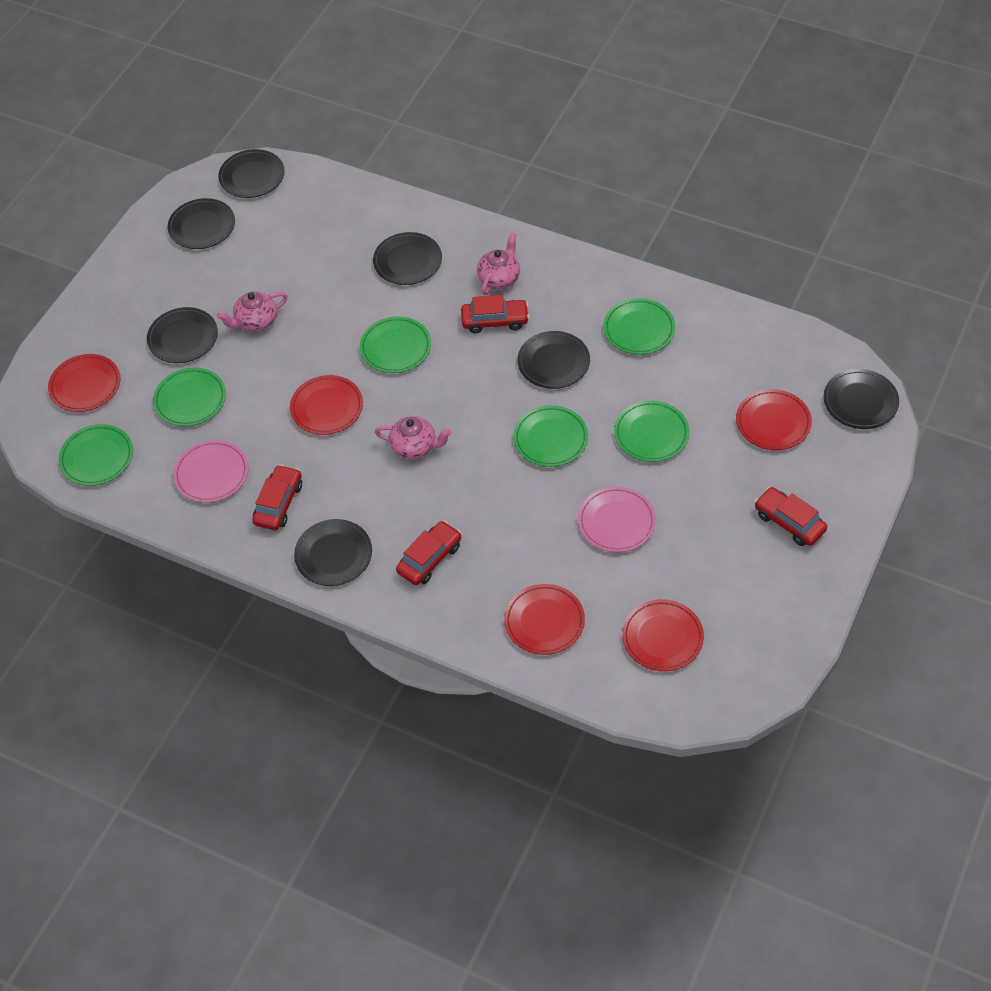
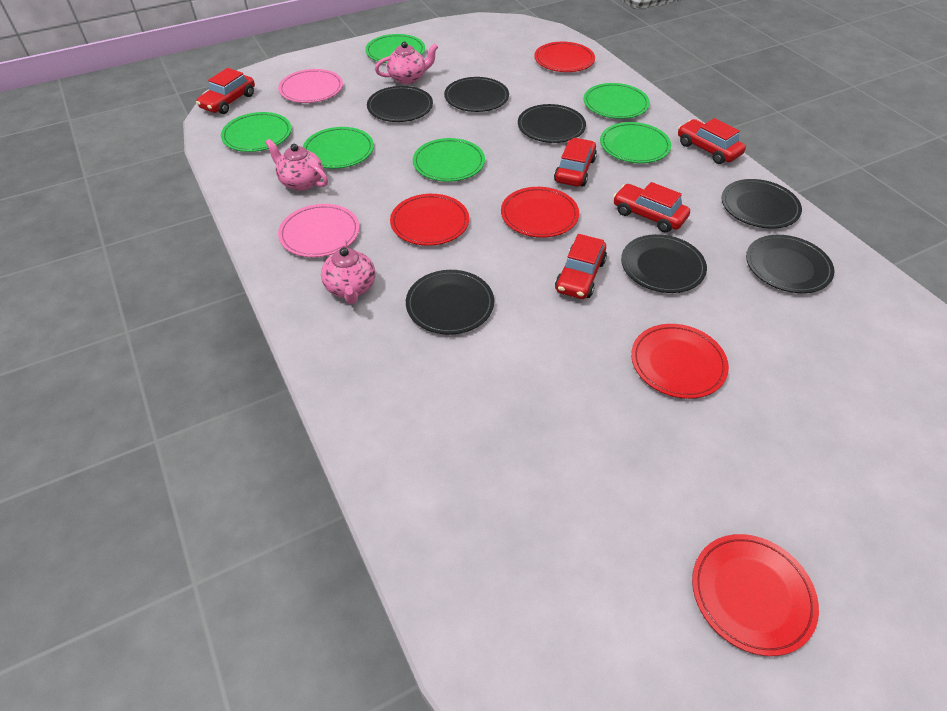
red car: [252,465,302,530] [396,521,461,585] [461,295,529,334] [755,487,827,546] = 4 -> [196,68,255,114] [554,138,597,187] [555,234,607,299] [613,182,690,232] [678,118,746,164] = 5

